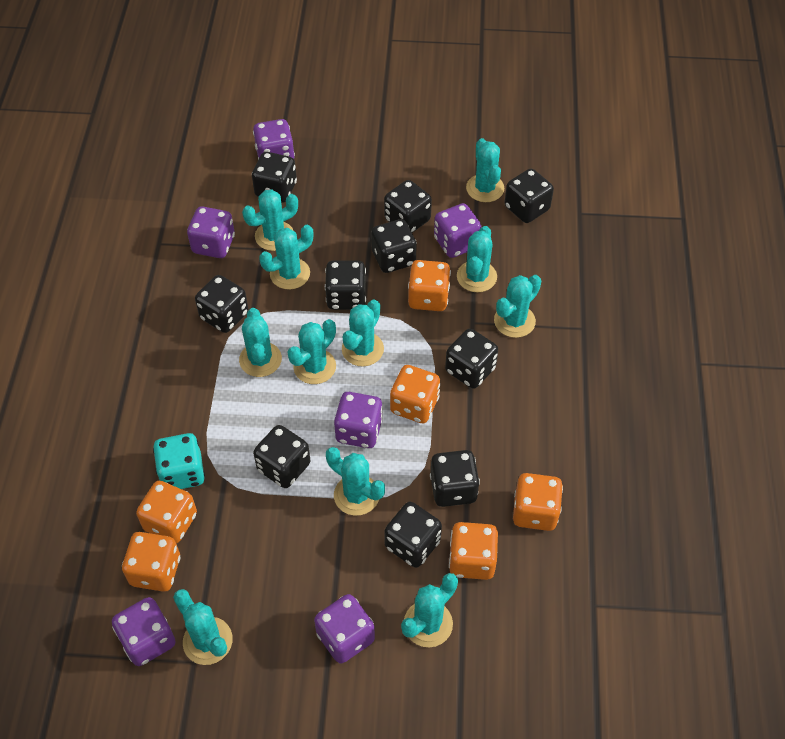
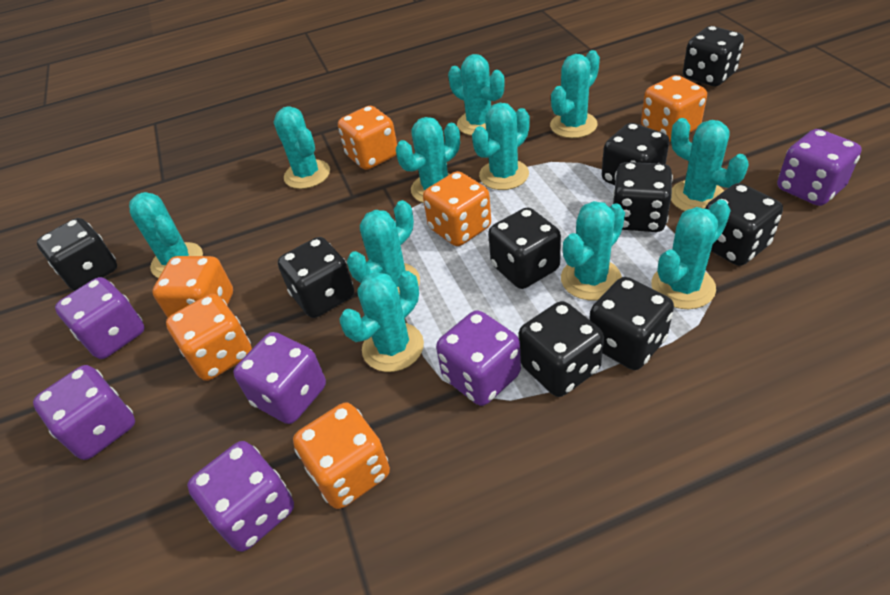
black dice: [195,275,248,333] [252,152,297,203] [253,425,310,488] [325,260,366,310] [371,219,417,273] [384,180,432,233] [384,502,442,568] [430,450,480,507] [445,329,498,389] [504,169,554,223] = 10 -> [37,218,117,291] [278,237,354,318] [488,207,561,289] [519,301,604,397] [589,277,674,370] [602,123,669,185] [613,162,673,232] [683,26,744,86] [705,183,783,266] = 9
turquoise dice: [153,433,205,489] = 1 -> none = 0

